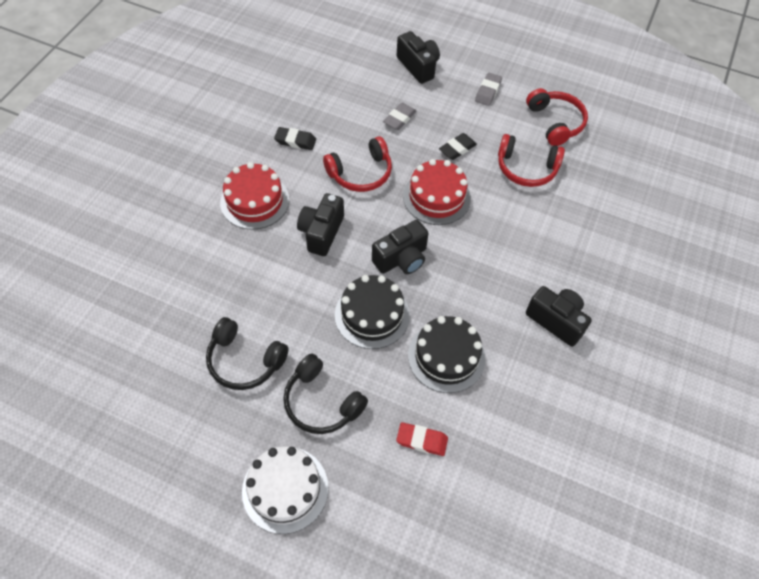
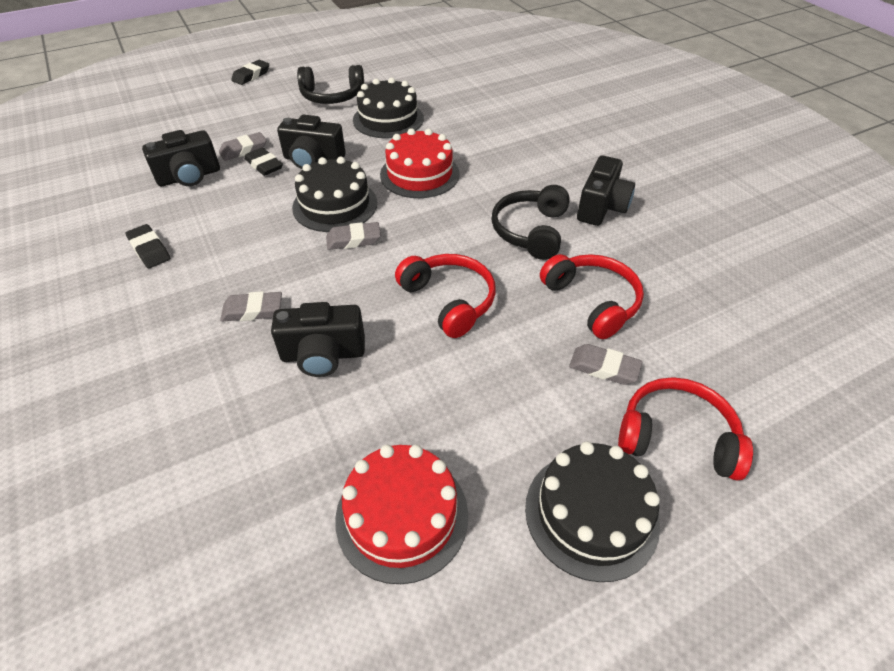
black cake: [335,275,410,349] [408,316,486,393] = 2 -> [292,157,377,232] [353,77,424,138] [525,441,660,582] = 3
black eraser: [274,127,316,150] [439,133,477,160] = 2 -> [125,224,170,268] [231,60,269,85] [244,148,283,176] = 3
grey eraser: [383,103,416,130] [475,73,502,106] = 2 -> [219,132,267,161] [220,291,282,322] [326,222,381,250] [569,344,643,385] = 4
red eraser: [396,422,448,456] = 1 -> none = 0
white cake: [242,446,328,534] = 1 -> none = 0

